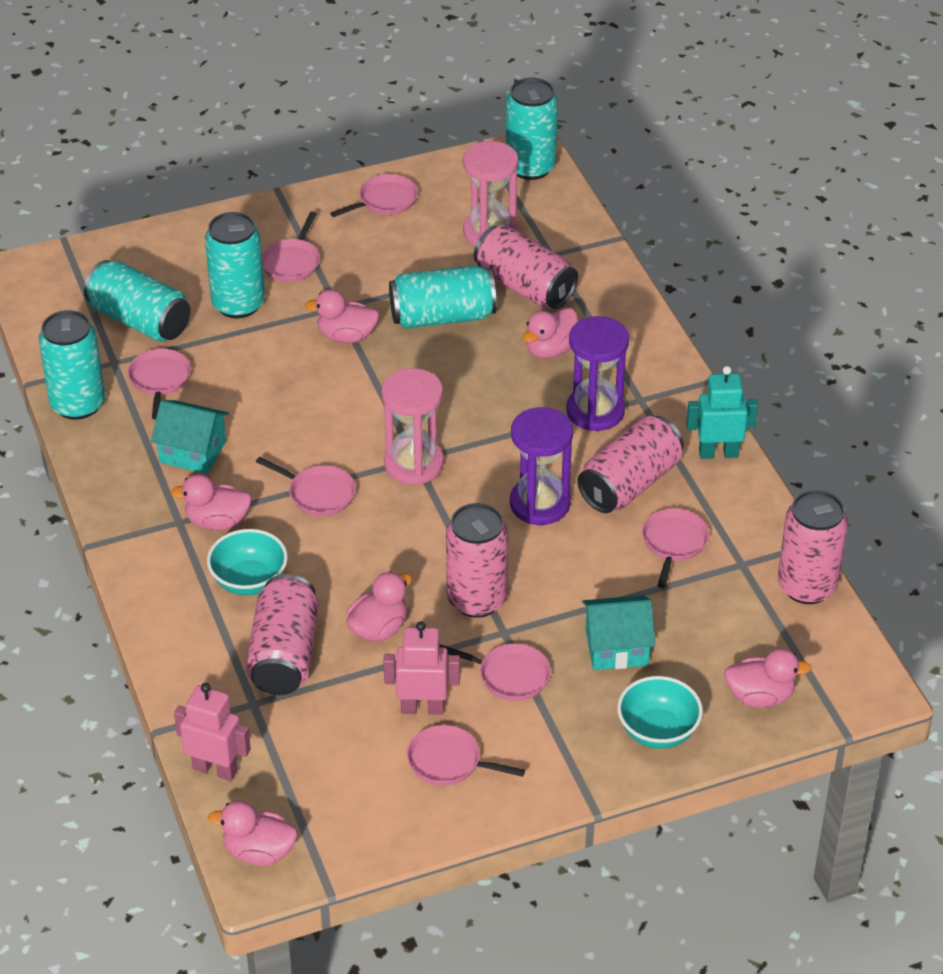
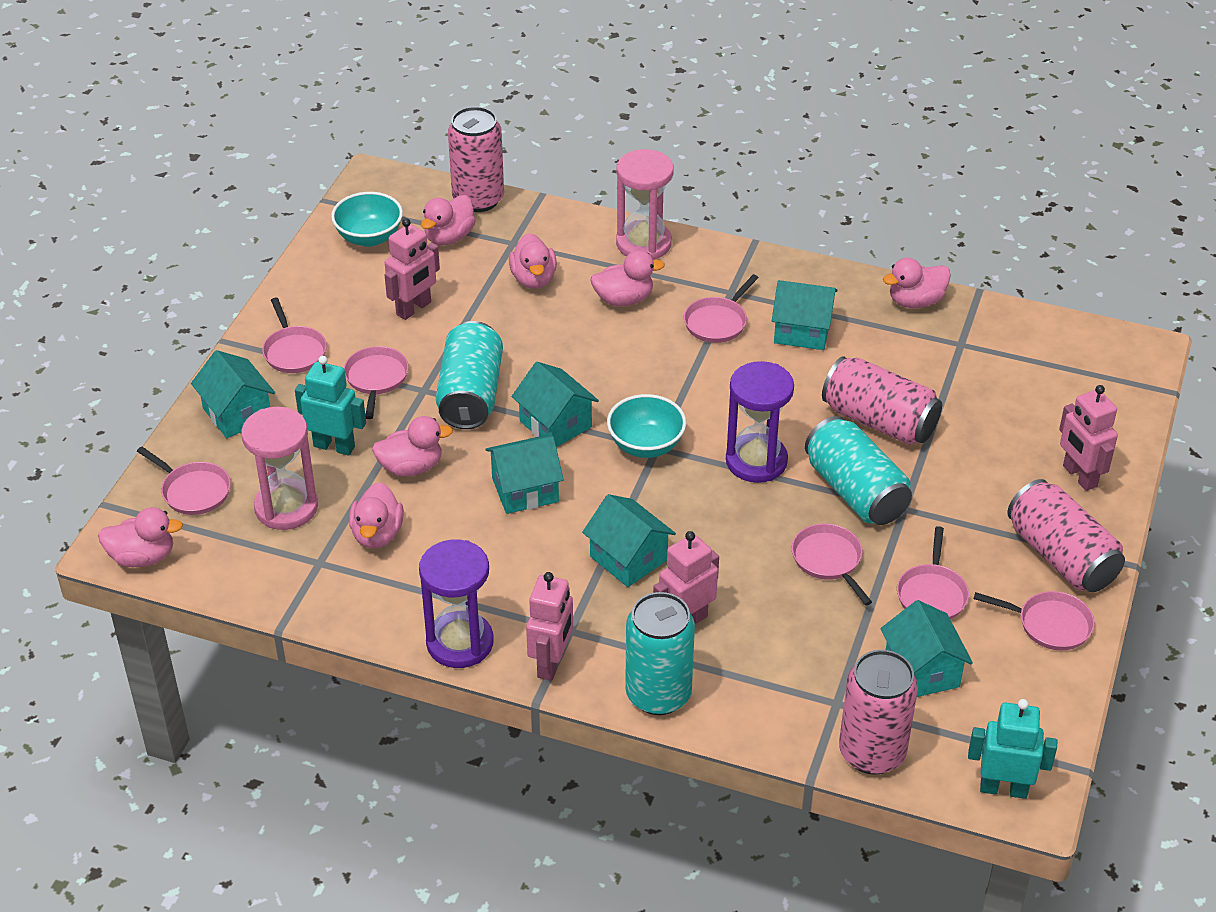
pink can: [246,574,319,695] [446,503,508,618] [474,225,578,309] [577,416,684,513] [778,490,848,604] = 5 -> [448,106,504,212] [822,356,942,445] [839,650,918,775] [1007,479,1125,592] = 4
pink duck: [170,474,252,530] [208,801,298,866] [305,289,380,343] [346,571,412,642] [523,308,578,359] [724,648,812,707] = 6 -> [98,507,183,567] [349,482,404,548] [372,416,453,477] [421,195,476,245] [509,233,557,289] [590,250,665,306] [883,258,951,308] = 7
pink robot: [174,683,251,781] [383,621,460,715] = 2 -> [385,218,440,320] [526,572,573,681] [653,531,719,624] [1059,385,1118,491] = 4
turquoise can: [38,310,105,420] [84,260,190,342] [205,212,265,318] [389,265,497,329] [506,78,558,180] = 5 -> [436,321,503,429] [625,592,695,715] [805,416,912,525] = 3
turquoise house: [151,400,229,474] [582,595,655,670] = 2 -> [191,350,275,438] [486,435,564,514] [512,362,599,447] [582,494,676,587] [772,280,837,350] [881,600,973,697] = 6
turquoise robot: [686,366,758,459] = 1 -> [295,356,366,456] [968,699,1057,799] = 2

